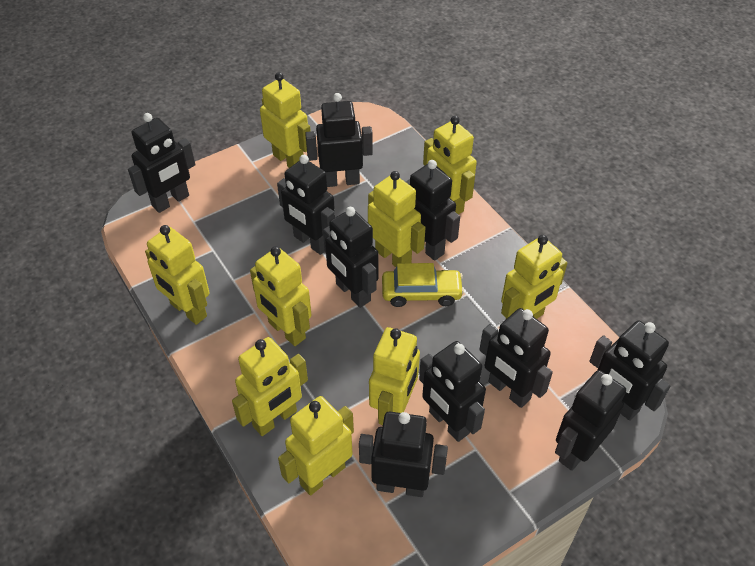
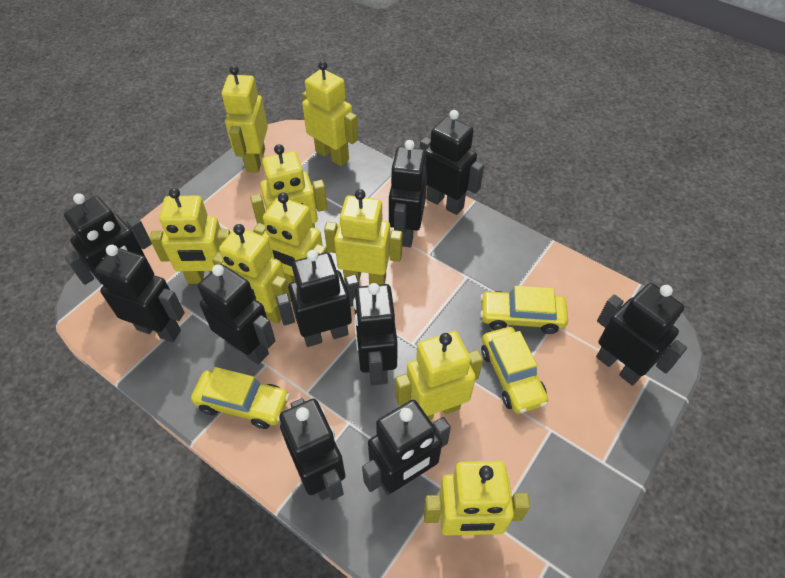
yellow car: [382,263,464,307] = 1 -> [191,367,290,429] [480,286,568,334] [481,327,548,414] = 3

